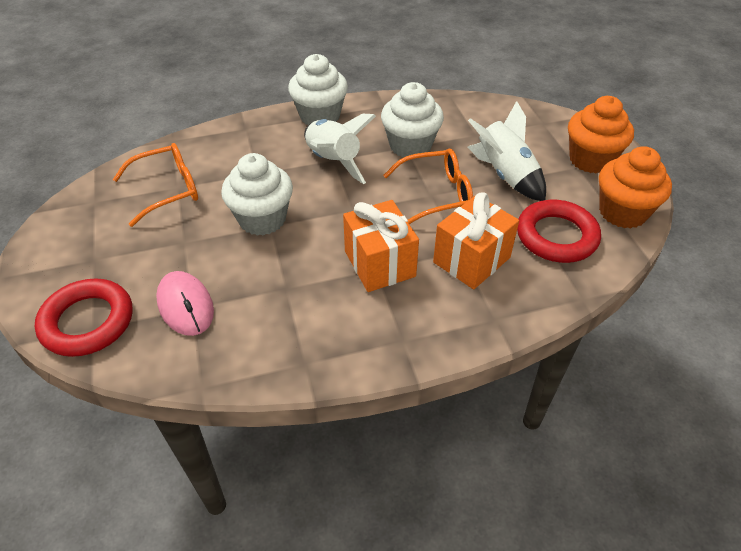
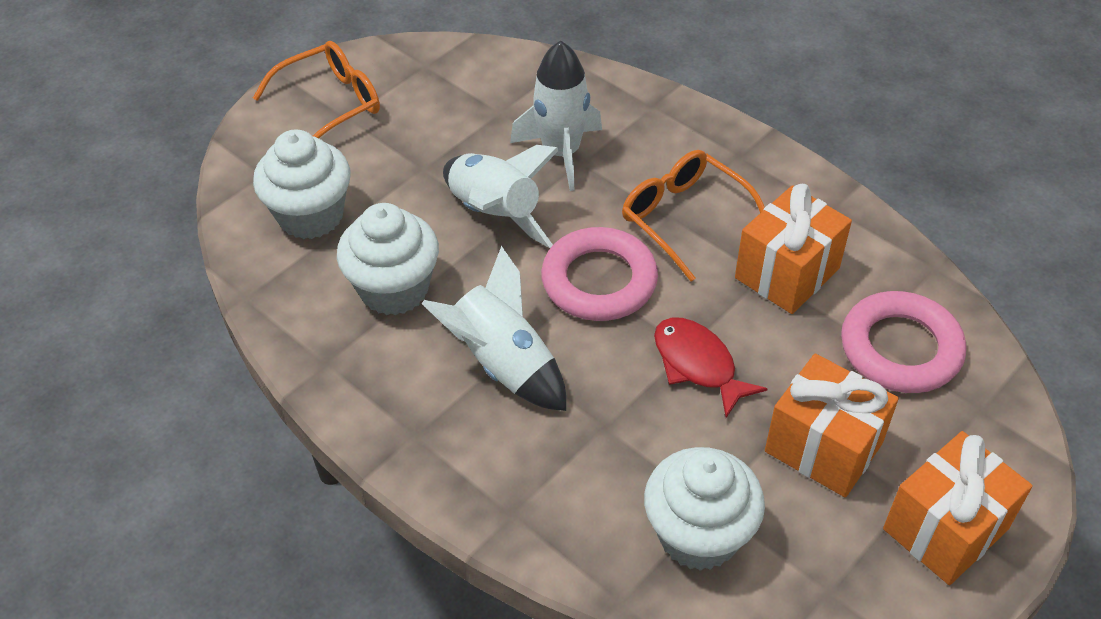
orange cupcake: [568,96,634,173] [599,146,672,229] = 2 -> none = 0
orange gift: [343,200,419,292] [433,193,519,289] = 2 -> [735,184,852,314] [765,353,899,497] [883,431,1033,585] = 3
pink mouse: [156,271,214,336] = 1 -> none = 0
pink ring: none = 0 -> [541,227,658,321] [841,291,966,393] = 2
red fish: none = 0 -> [654,317,768,418] = 1
red ring: [35,279,133,357] [517,200,601,263] = 2 -> none = 0
white rocket: [304,113,376,184] [468,101,546,201] = 2 -> [421,246,566,411] [443,145,560,248] [510,40,602,191] = 3

